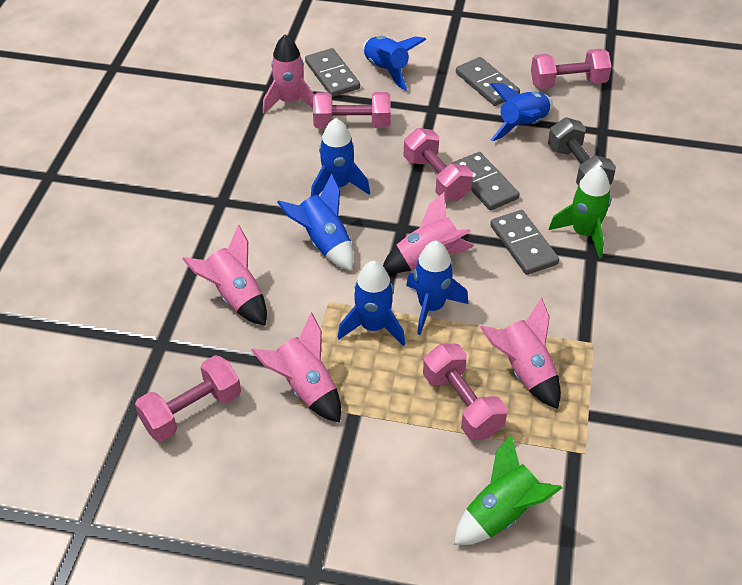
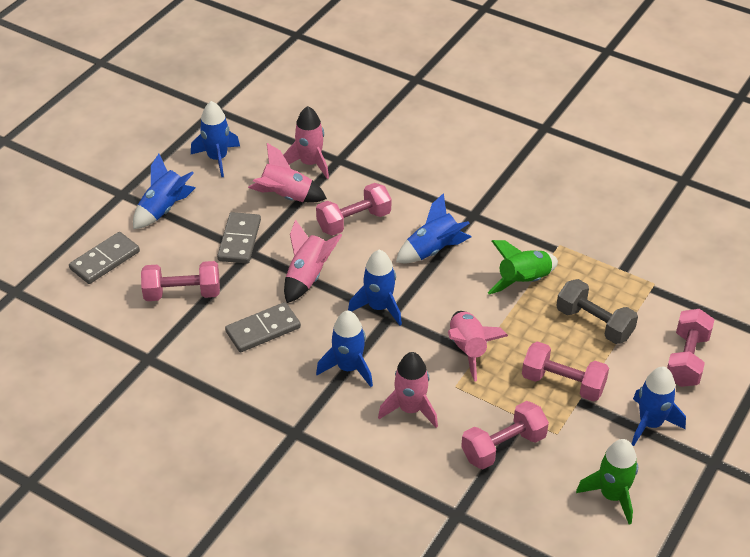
grey domino: [305,48,360,97] [452,152,519,210] [456,57,520,106] [490,210,559,275] = 4 -> [69,232,140,284] [217,212,261,264] [225,302,301,352] = 3

